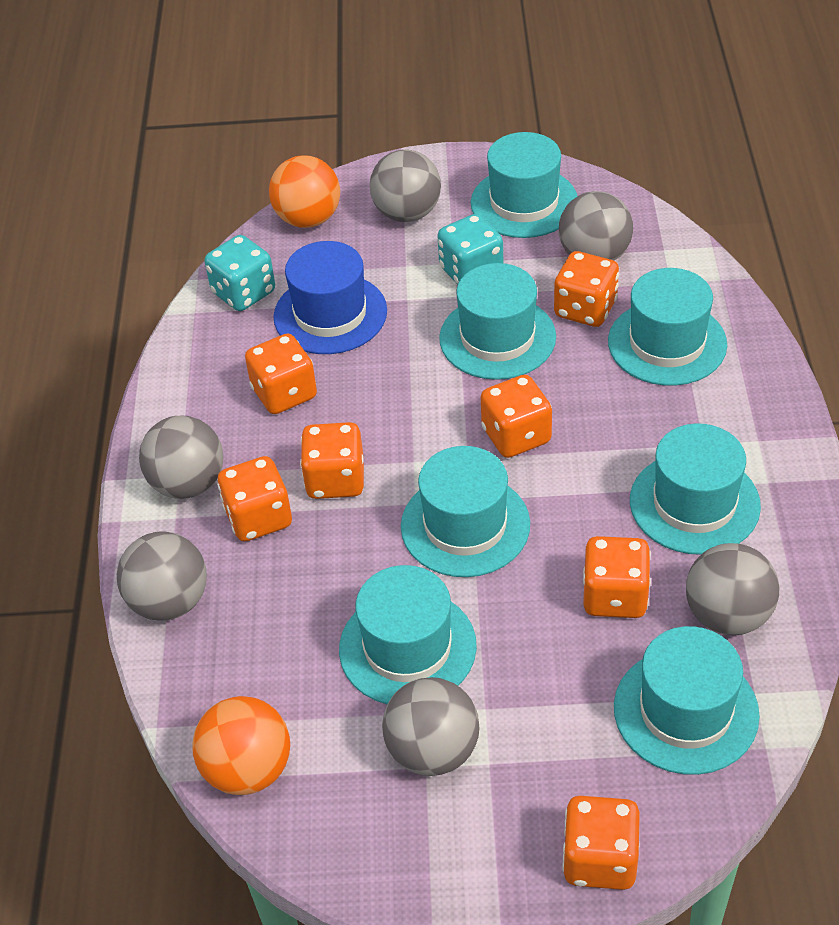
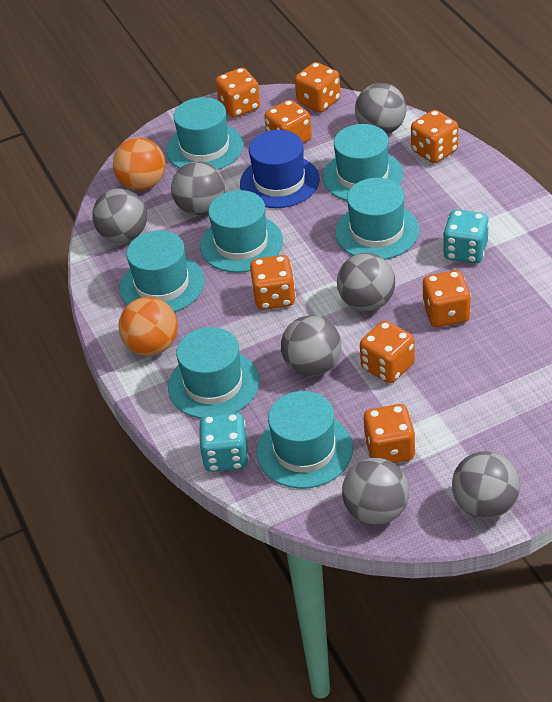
grey ball: [117,531,207,621] [139,416,224,499] [370,150,441,222] [382,677,479,776] [559,191,633,261] [686,543,779,635] = 6 -> [92,188,147,243] [171,161,225,215] [281,315,341,376] [337,253,395,311] [342,458,409,525] [355,83,406,134] [452,451,520,519] = 7
orange dice: [217,456,292,541] [245,334,317,414] [300,422,364,499] [481,375,552,458] [554,251,619,327] [562,796,640,890] [583,536,651,618] = 7 -> [215,68,260,118] [250,255,296,310] [264,100,312,144] [295,62,341,113] [360,320,415,383] [364,404,416,463] [411,110,458,163] [422,270,471,327] = 8

